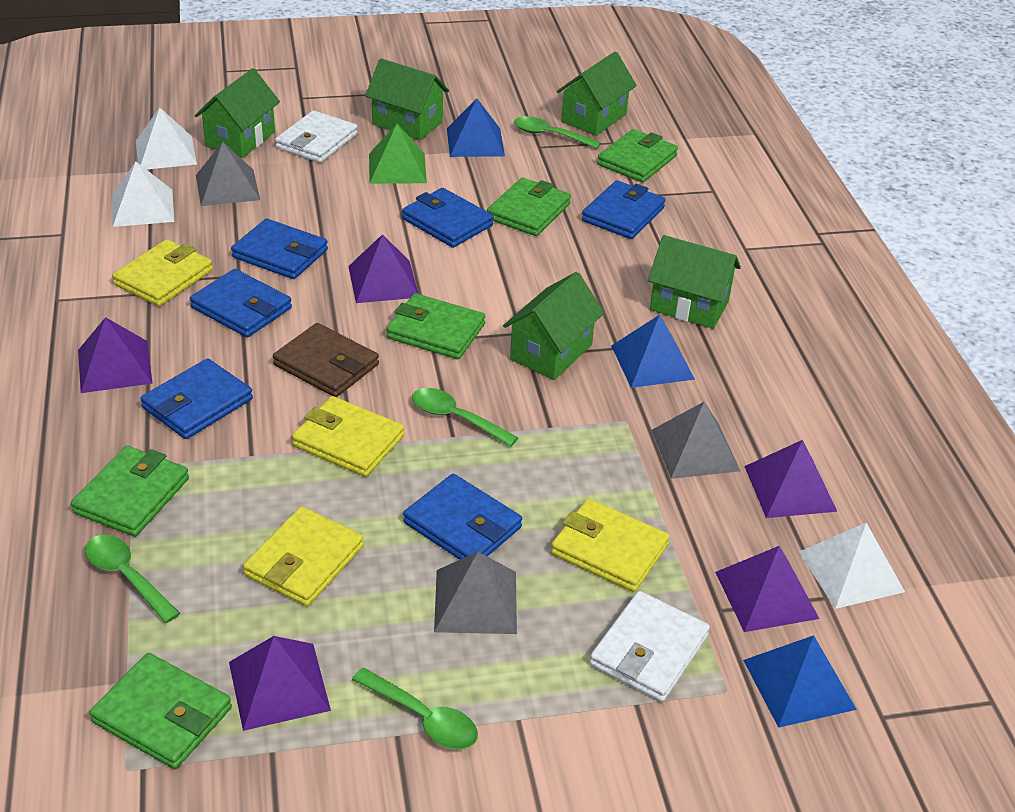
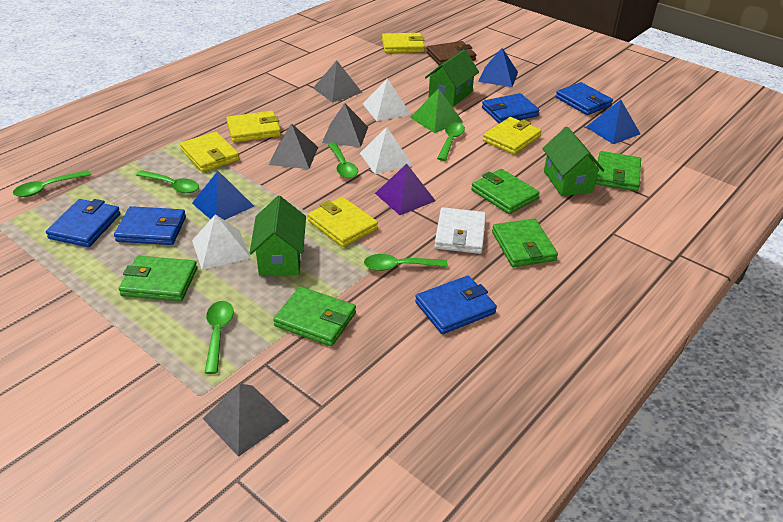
blue wallet: [140,358,253,439] [190,269,292,338] [231,219,328,279] [402,188,494,248] [403,474,522,560] [582,180,666,239] = 6 -> [46,199,121,247] [114,206,186,245] [415,276,497,334] [482,93,540,123] [556,82,613,115] = 5
green house: [195,68,280,158] [365,58,449,140] [503,272,604,380] [557,51,637,136] [648,235,741,329] = 5 -> [250,196,306,275] [425,49,479,107] [542,127,604,196] = 3
green spoon: [85,535,180,623] [352,668,478,750] [412,388,519,447] [514,116,601,149] = 4 -> [13,170,91,197] [136,170,199,193] [205,301,234,374] [328,142,358,178] [364,254,448,271] [437,123,465,161] = 6
grey pyramid: [196,142,260,206] [434,552,517,634] [651,402,740,479] = 3 -> [202,383,289,457] [269,123,318,169] [313,60,362,103] [322,103,368,147] = 4
purple pyramid: [78,317,153,393] [229,636,331,731] [348,234,418,303] [715,546,819,632] [744,440,838,518] = 5 -> [375,164,436,215] = 1
white wallet: [275,110,358,163] [590,591,710,702] = 2 -> [435,207,486,254] = 1
yellow wallet: [112,239,213,306] [243,506,364,606] [292,396,404,477] [551,499,670,592] = 4 -> [180,132,240,172] [226,111,281,143] [308,197,378,247] [382,33,425,53] [483,117,542,155] = 5

